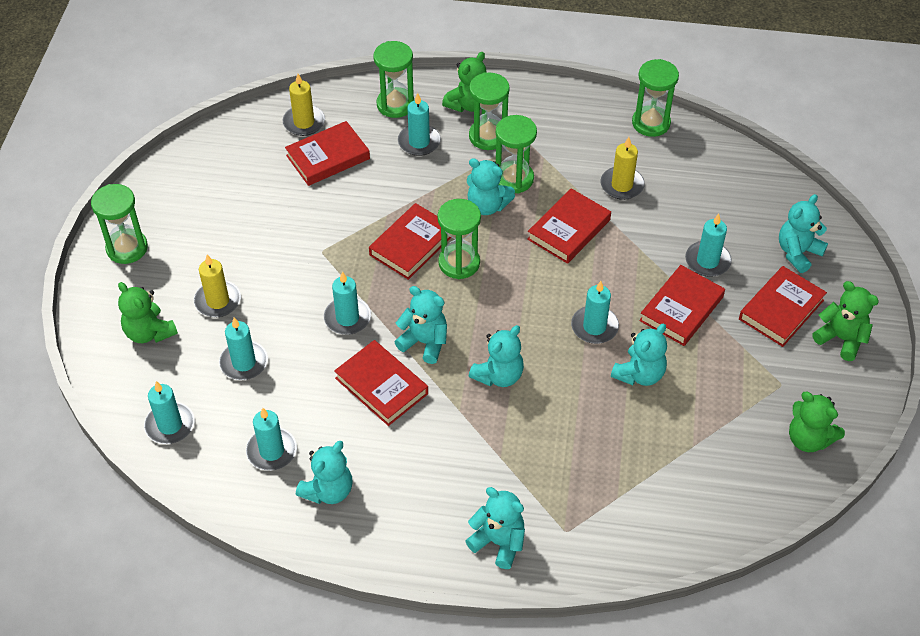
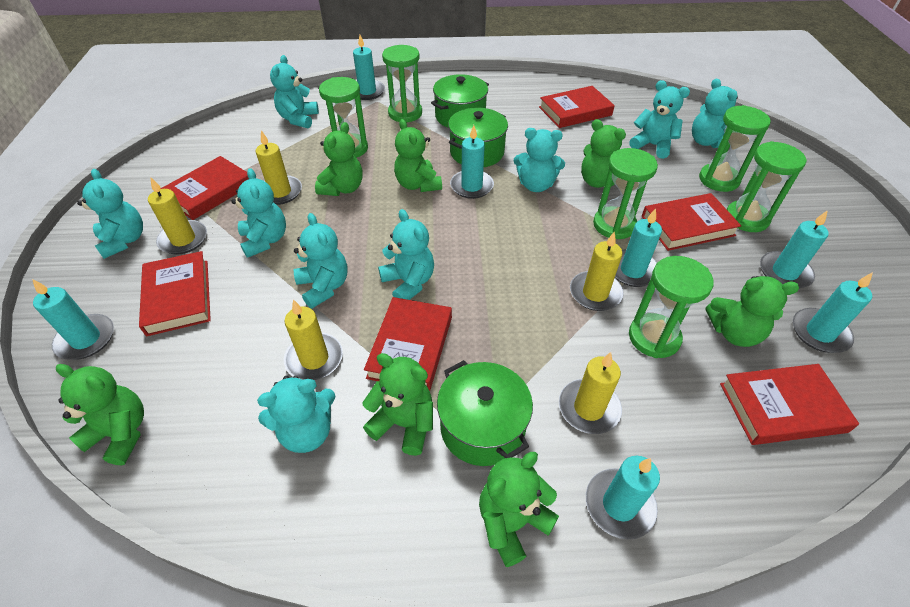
green pot: none = 0 -> [431,74,489,128] [437,360,533,466] [448,108,508,167] = 3
green teddy bear: [118,282,178,343] [442,52,487,112] [789,392,845,452] [812,281,879,361] = 4 -> [56,364,144,466] [315,122,363,196] [362,353,433,456] [394,119,442,192] [479,452,559,567] [581,119,626,188] [706,276,799,347] = 7
turquoise teddy bear: [296,441,353,504] [395,286,447,364] [465,487,525,569] [467,158,515,215] [469,325,524,387] [611,324,667,386] [779,194,828,273] = 7 -> [77,169,143,259] [231,168,286,258] [257,376,336,453] [270,55,319,129] [294,213,348,309] [378,209,434,300] [513,128,565,192] [629,80,690,159] [692,79,738,148] = 9
yellow candle: [194,254,241,317] [283,74,325,136] [601,137,645,200] = 3 -> [148,177,207,254] [256,130,302,205] [284,299,343,380] [559,352,622,434] [570,231,624,311] = 5

